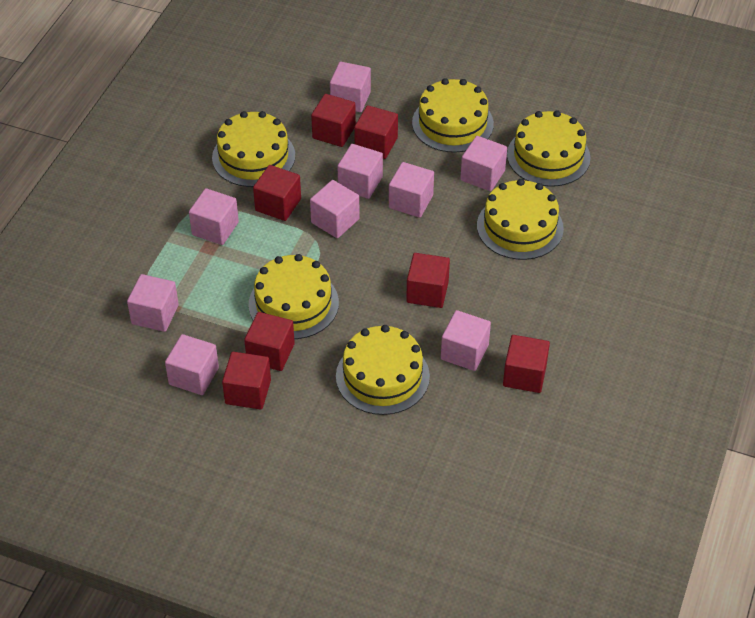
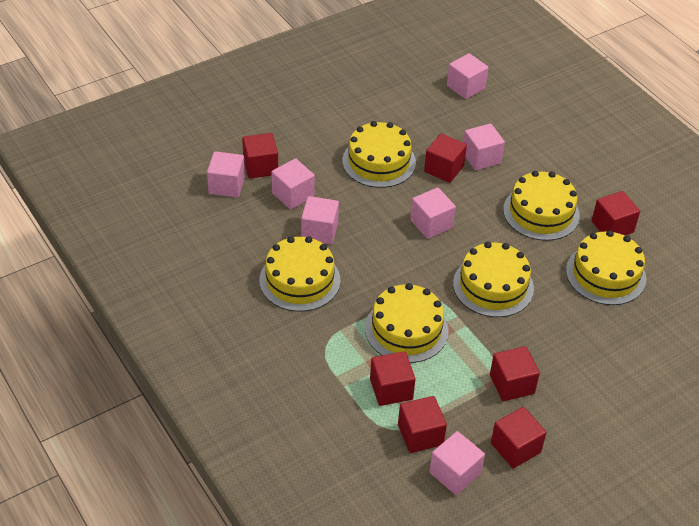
pink cube: [127,274,179,332] [165,334,219,395] [189,188,239,245] [310,180,360,238] [330,62,371,112] [337,144,383,199] [389,162,434,218] [441,310,491,371] [460,136,507,191] = 9 -> [207,151,245,198] [271,158,315,210] [301,196,339,244] [410,187,456,239] [429,431,485,495] [447,53,489,99] [463,123,505,170] = 7

